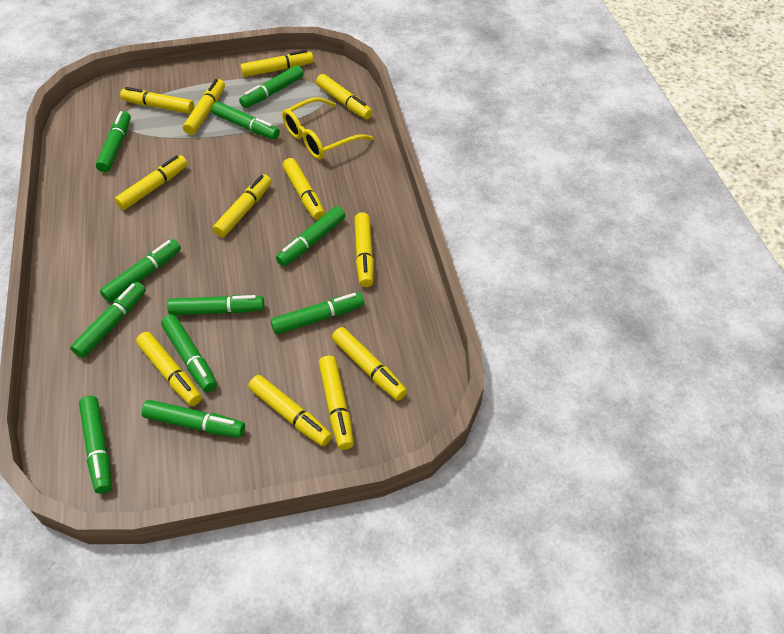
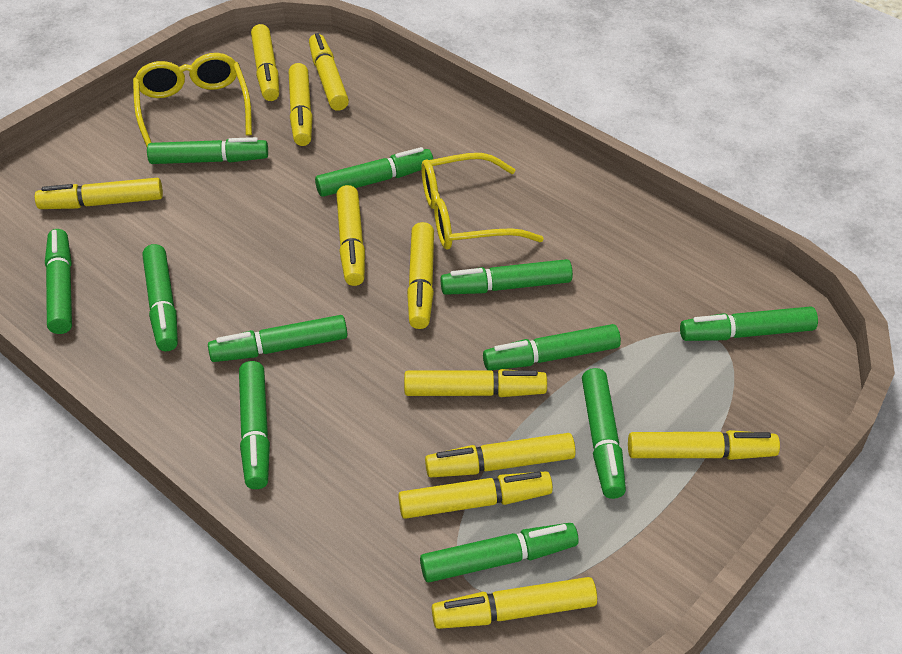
yellow glasses: [282,97,373,160] = 1 -> [133,53,252,147] [421,153,544,249] = 2
yellow marker: [115,155,188,210] [120,87,194,114] [136,332,202,406] [183,79,225,135] [213,174,272,237] [241,50,314,77] [248,375,332,446] [283,158,325,220] [316,74,373,119] [319,355,354,450] [332,327,407,401] [354,212,374,287] = 12 -> [35,178,163,209] [251,24,279,101] [289,63,313,146] [309,33,349,111] [336,185,365,286] [398,471,553,519] [404,369,547,397] [407,222,434,329] [425,433,576,477] [432,577,597,629] [628,430,780,460] = 11

